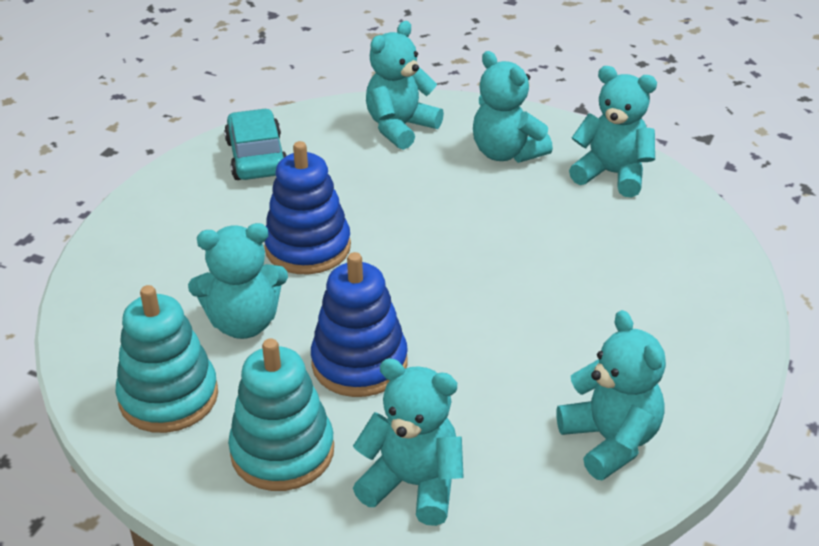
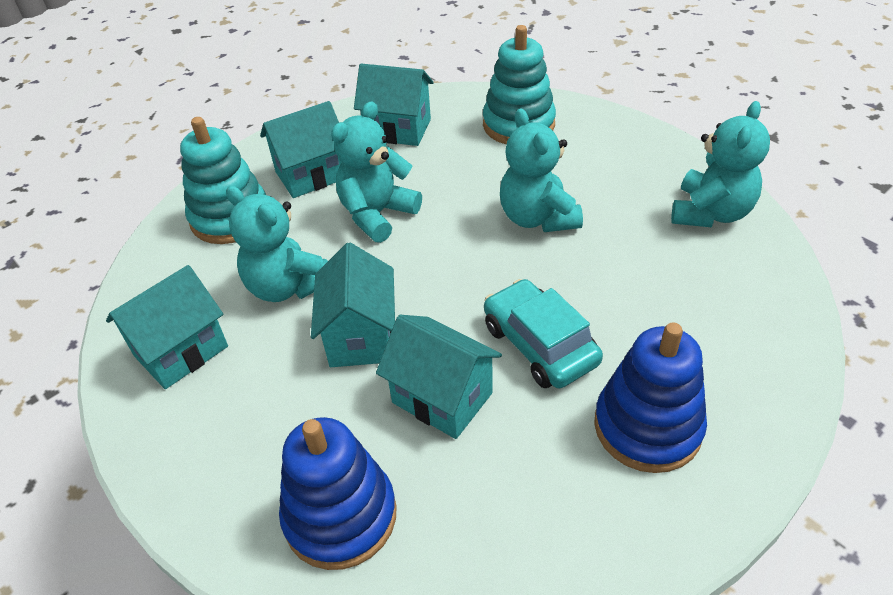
turquoise house: none = 0 -> [106,265,228,389] [260,101,342,198] [311,243,395,367] [354,64,434,146] [376,315,502,439] = 5
turquoise teddy bear: [188,223,288,339] [353,358,464,526] [366,21,444,150] [473,51,553,163] [556,310,666,480] [569,66,657,197] = 6 -> [226,186,328,302] [331,101,422,243] [500,108,583,232] [671,101,770,227] = 4

